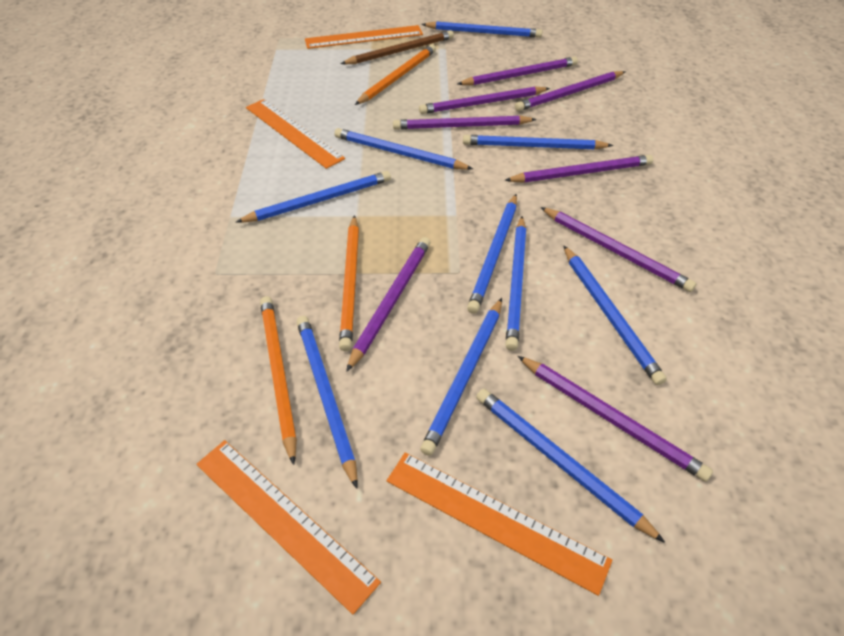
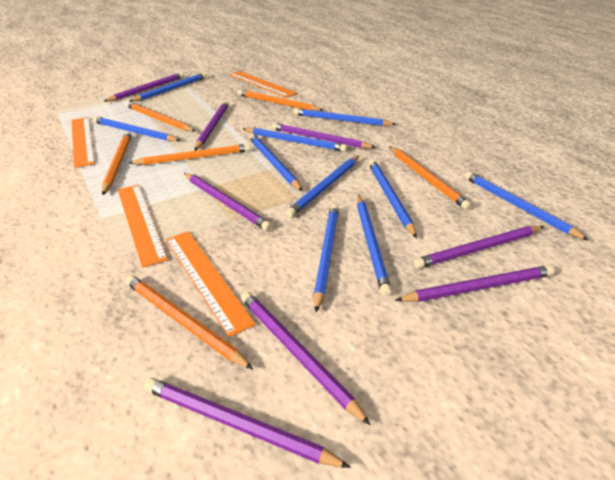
brown pencil: [341,30,454,64] = 1 -> none = 0
orange pencil: [260,296,297,465] [339,215,359,351] [355,45,436,105] = 3 -> [102,131,132,195] [125,275,253,369] [126,101,195,132] [128,144,251,165] [238,89,323,111] [389,146,471,210] = 6

